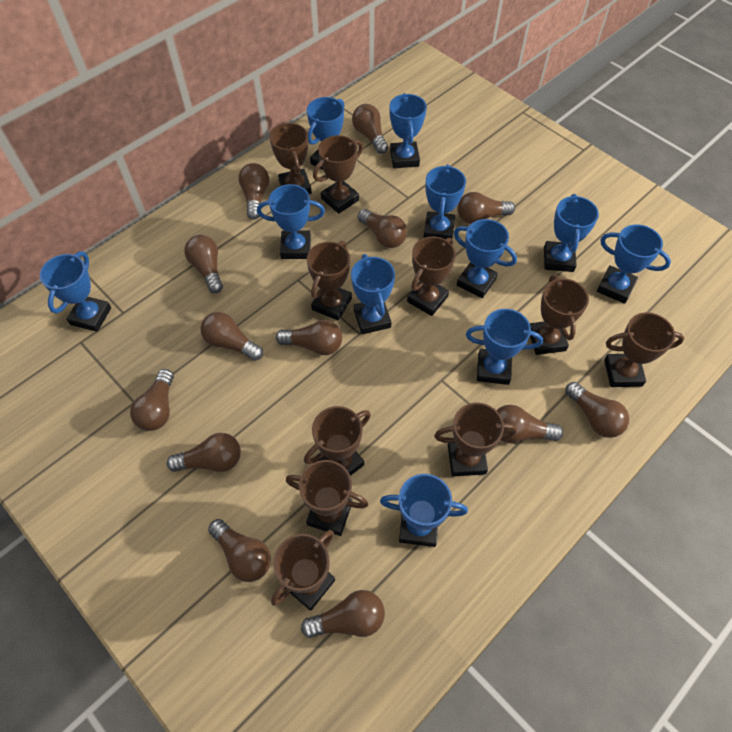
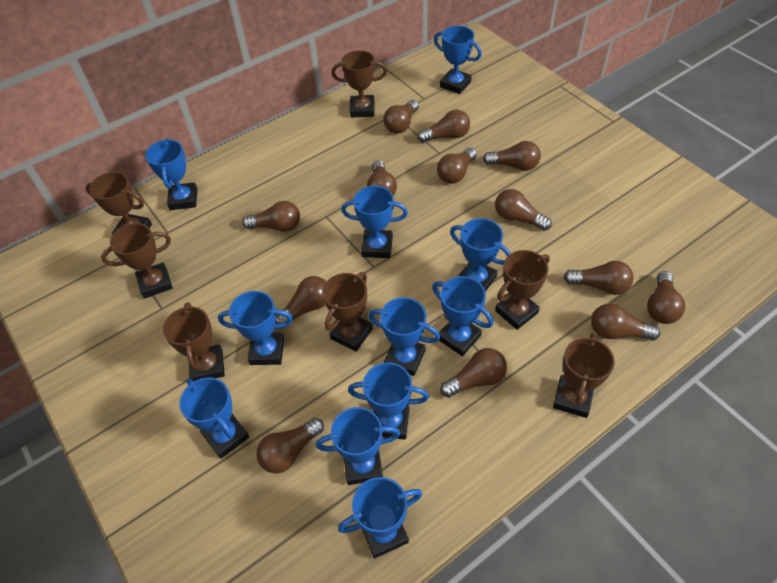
brown trophy: [270,122,312,194] [271,530,335,611] [286,460,368,536] [304,406,371,476] [307,241,352,321] [313,135,363,214] [407,236,456,316] [434,402,517,476] [530,275,589,355] [604,312,684,387] = 10 -> [85,172,152,234] [101,223,173,299] [163,302,225,382] [322,272,373,352] [332,50,387,118] [495,250,550,330] [553,333,615,418] = 7

